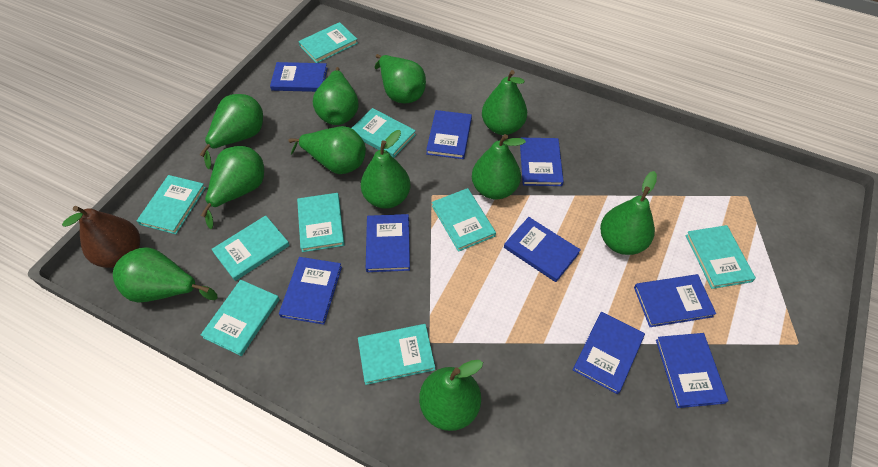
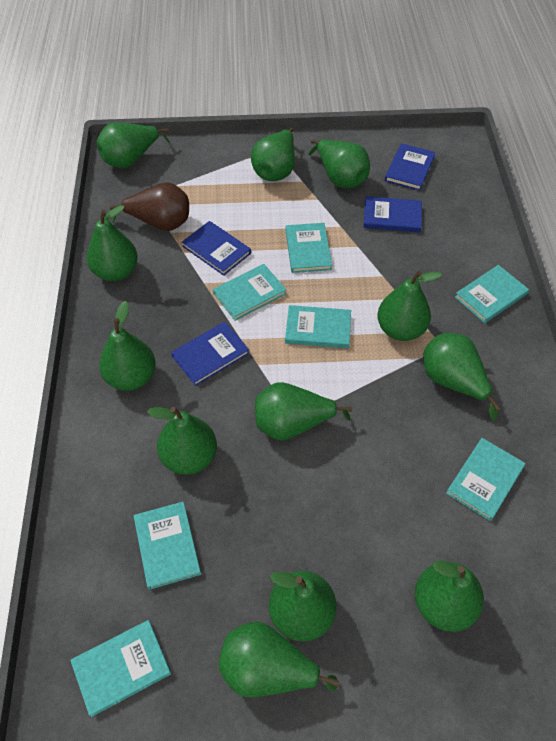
blue book: [270,62,327,92] [279,257,342,325] [366,214,410,272] [426,110,472,159] [504,217,581,282] [520,138,564,186] [573,312,645,394] [634,274,716,327] [656,333,728,408] = 9 -> [171,322,250,386] [182,221,251,276] [363,196,422,232] [385,143,435,191] = 4
green pear: [113,247,217,303] [200,94,263,169] [201,146,264,229] [288,126,366,174] [313,67,358,125] [361,130,410,209] [375,54,426,104] [419,360,483,431] [472,134,526,199] [482,70,527,135] [600,171,657,255] = 11 -> [87,205,138,281] [97,123,171,168] [99,301,156,391] [147,407,217,475] [219,622,339,698] [251,128,295,181] [255,382,352,441] [269,571,336,642] [308,139,370,188] [377,271,442,341] [415,561,484,632] [423,333,501,420] = 12
turquoise book: [137,175,206,234] [201,280,280,356] [211,215,290,281] [297,193,345,252] [298,22,358,63] [352,108,416,158] [358,324,435,385] [432,188,496,252] [685,225,756,289] = 9 -> [70,620,171,717] [134,502,201,590] [213,264,286,321] [285,305,351,348] [286,223,332,273] [446,438,525,521] [455,265,529,323] = 7

